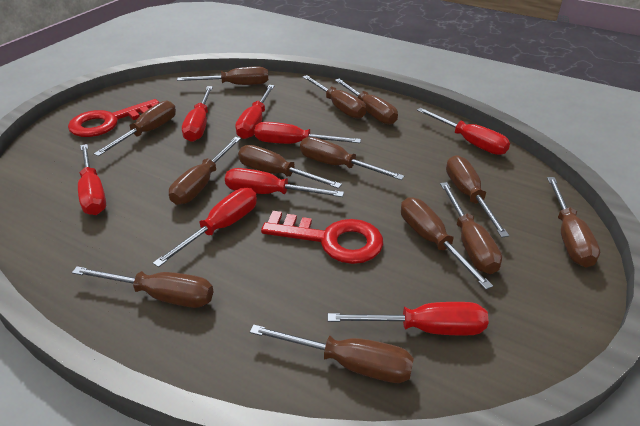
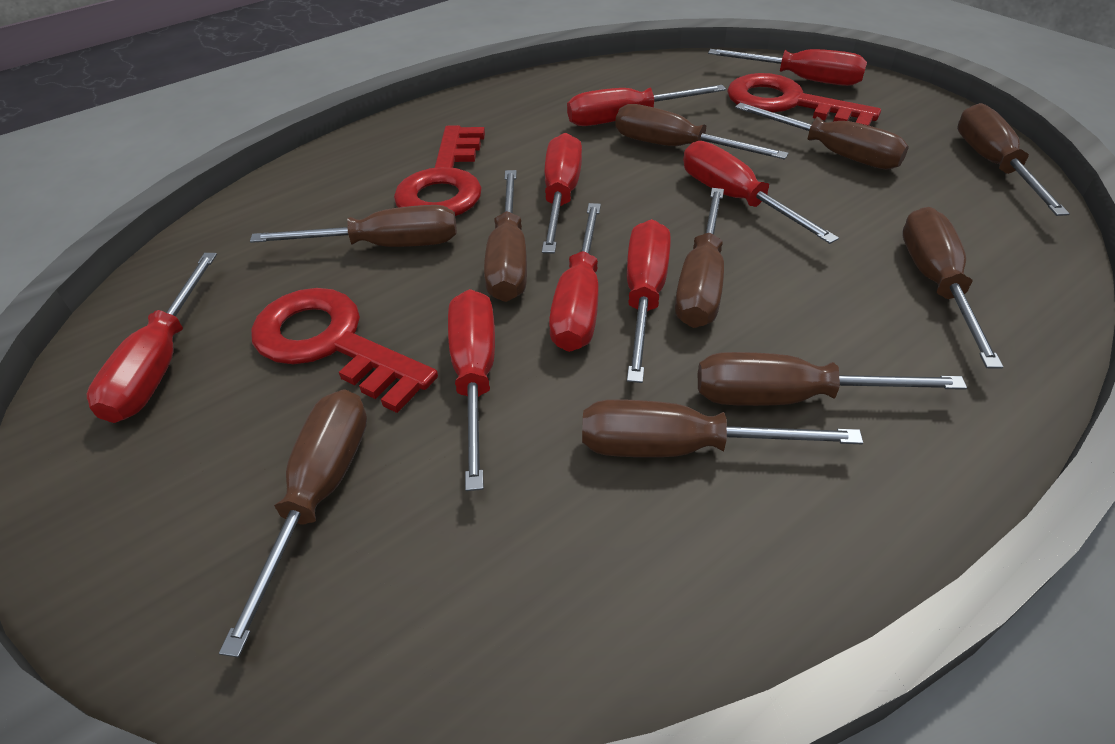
brown screwdriver: [72,266,213,308] [94,101,176,156] [169,137,241,205] [177,67,268,85] [238,145,342,189] [250,325,414,383] [300,137,404,180] [303,75,366,119] [335,79,398,125] [401,197,493,290] [440,182,502,274] [446,155,509,237] [547,177,600,267] = 13 -> [219,389,367,658] [250,205,457,247] [484,170,527,302] [582,399,863,457] [615,104,788,160] [675,188,724,328] [698,352,967,406] [735,103,909,169] [902,207,1003,369] [957,103,1070,216] = 10
red key: [68,99,160,137] [261,211,383,264] = 2 -> [251,288,438,413] [394,125,485,216] [727,73,881,126] = 3

